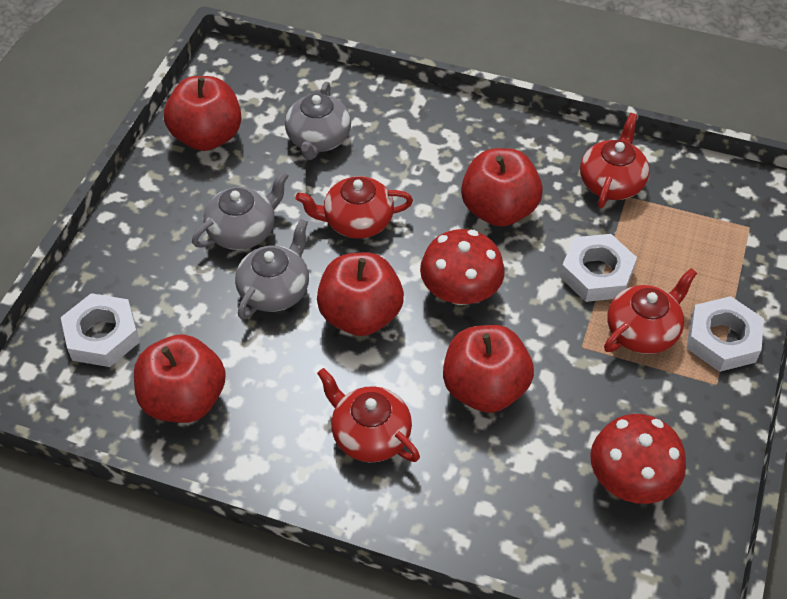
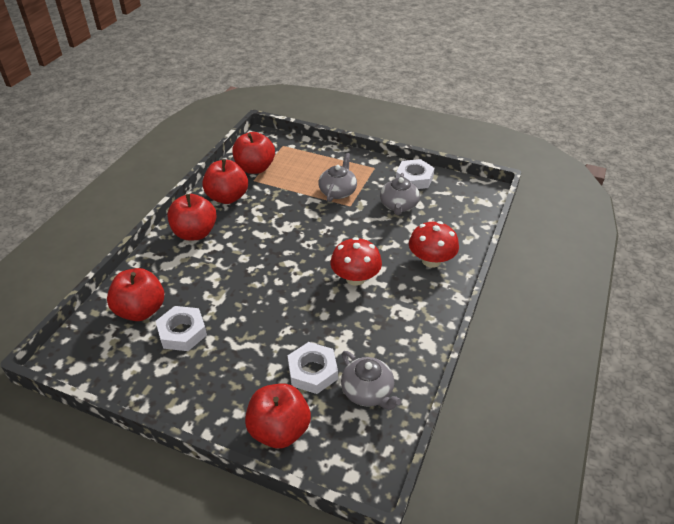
red teapot: [295,176,413,239] [317,368,420,462] [580,113,650,208] [604,268,697,354] = 4 -> none = 0

